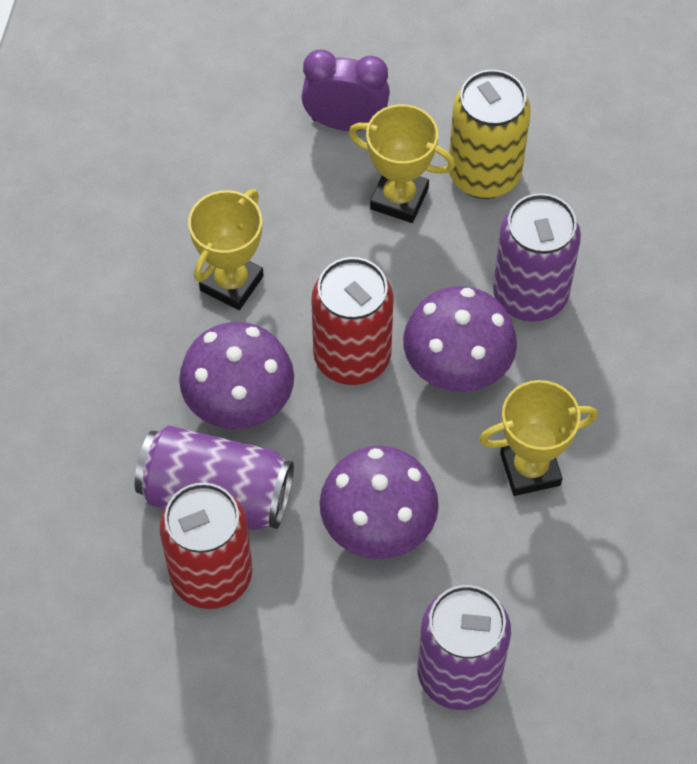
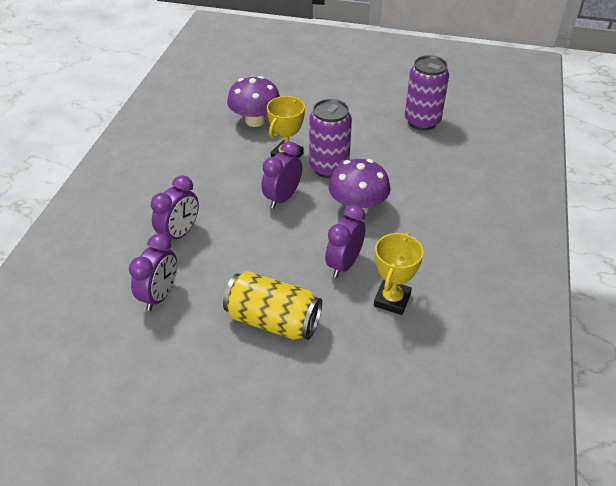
purple can: [135,425,294,530] [417,585,511,710] [493,193,581,322] = 3 -> [309,99,352,178] [405,55,449,130] = 2
purple clock: [301,50,390,131] = 1 -> [129,234,177,311] [151,175,199,242] [262,142,302,209] [325,204,365,278] = 4
purple mushroom: [179,322,294,429] [320,446,439,559] [403,286,517,392] = 3 -> [227,76,280,127] [328,159,391,214] = 2
red can: [160,483,252,609] [311,257,394,385] = 2 -> none = 0
yellow trophy: [188,189,264,310] [349,104,455,223] [479,380,598,496] = 3 -> [267,96,305,158] [374,233,424,315] = 2

